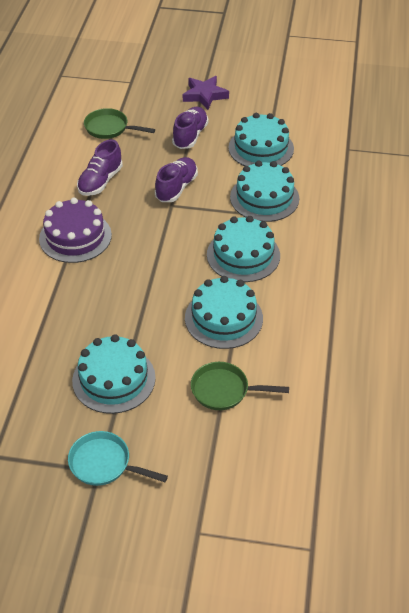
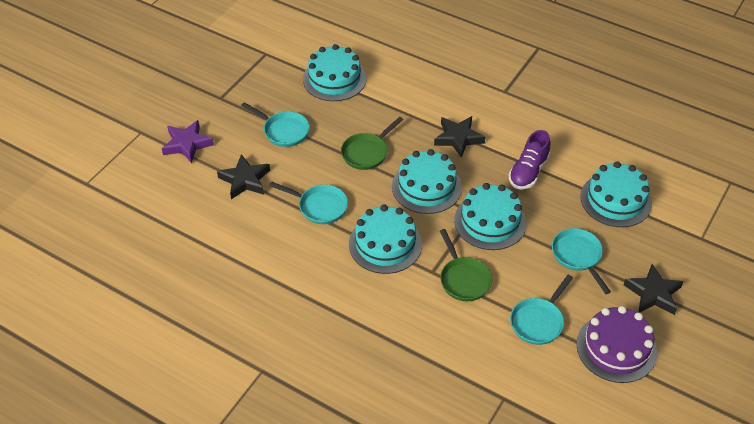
black star: none = 0 -> [217,154,270,199] [434,116,485,158] [624,264,684,315] = 3
purple shoe: [77,140,123,196] [155,157,198,202] [172,107,209,149] = 3 -> [509,130,550,189] = 1
turquoise pan: [68,431,168,486] = 1 -> [241,102,310,147] [269,182,348,224] [510,275,573,345] [552,228,611,294] = 4

